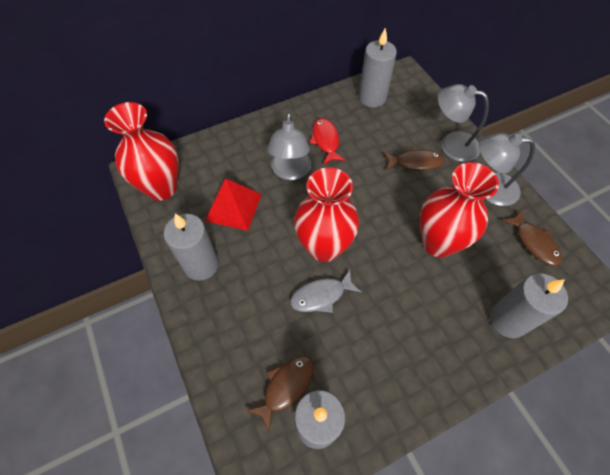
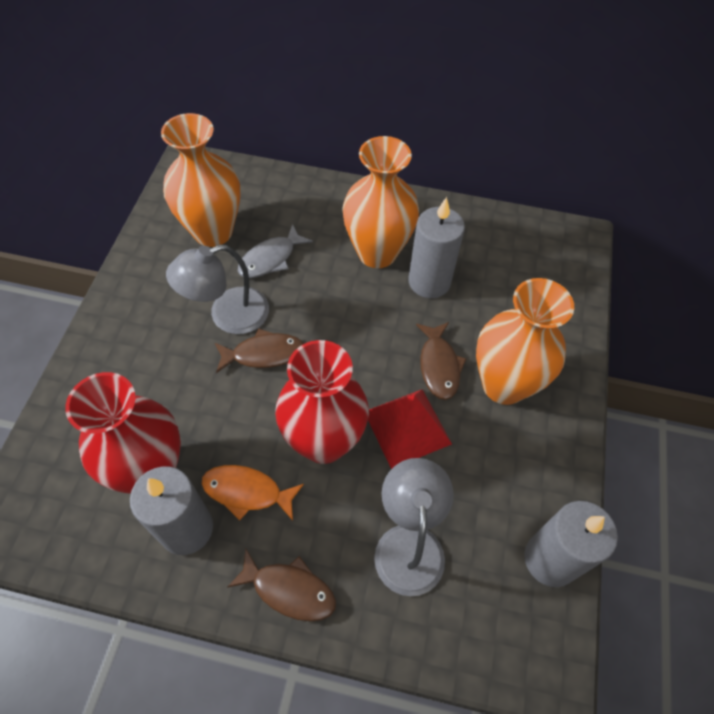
grey candle: [163,214,219,281] [294,390,345,449] [359,28,397,108] [490,273,568,338] = 4 -> [130,466,213,555] [408,197,465,298] [524,501,618,587] = 3
grey lamp: [267,113,311,180] [438,84,489,162] [479,133,535,206] = 3 -> [166,245,269,334] [374,458,454,596] = 2
orange fish: none = 0 -> [202,465,304,521] = 1
orange vase: none = 0 -> [161,113,240,247] [342,136,419,268] [476,278,574,405] = 3
red fish: [310,118,345,165] = 1 -> none = 0
red vase: [104,102,179,201] [294,167,359,262] [420,162,499,257] = 3 -> [65,372,181,494] [275,340,369,464] = 2

